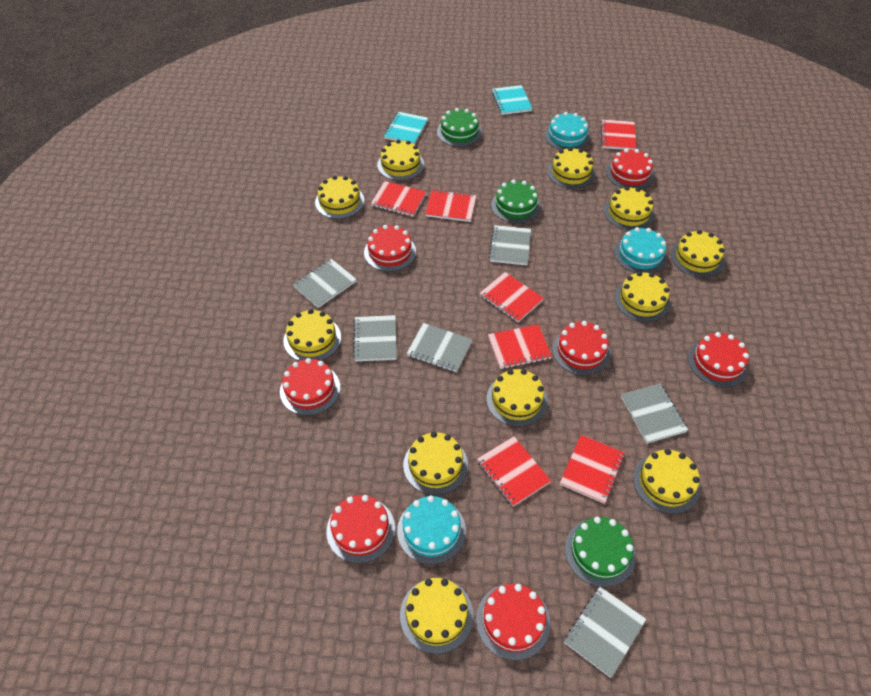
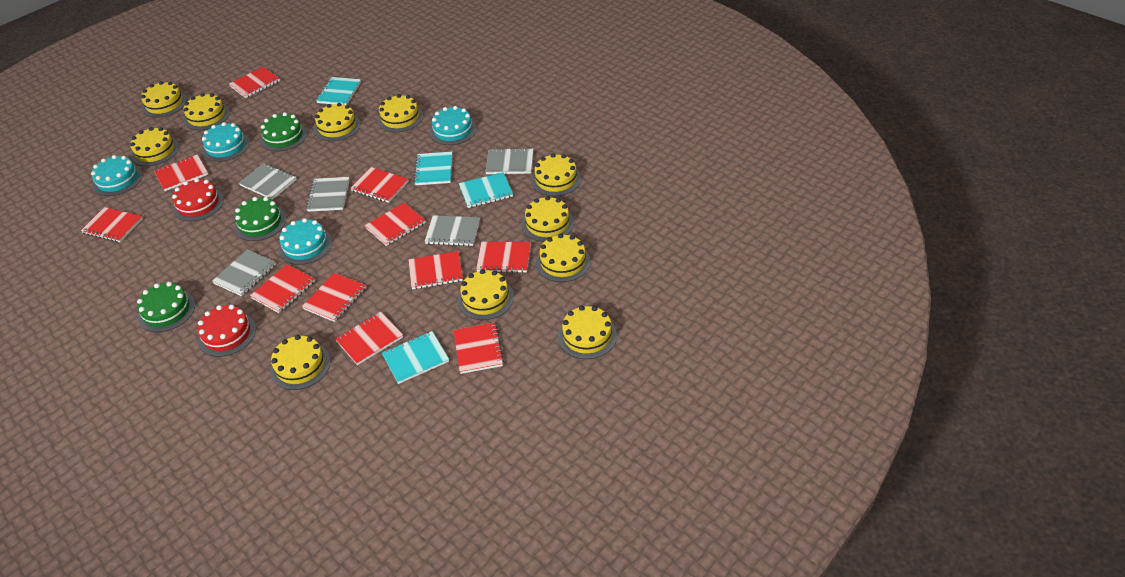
grey notebook: [293,259,356,308] [353,315,397,361] [407,323,472,372] [489,225,531,265] [564,586,646,678] [621,383,688,443] = 6 -> [212,250,276,296] [239,163,297,200] [306,177,350,212] [425,215,480,246] [485,148,534,174] = 5
red cake: [280,358,340,415] [326,495,395,563] [364,225,416,271] [476,584,550,660] [552,321,611,375] [606,149,654,189] [688,332,749,387] = 7 -> [172,178,224,221] [197,305,256,357] = 2
red notebook: [371,181,426,217] [425,190,476,222] [477,436,551,507] [479,272,544,322] [488,324,552,369] [560,435,625,504] [601,119,636,150] = 7 -> [81,207,143,242] [154,154,208,191] [229,67,280,98] [250,264,315,313] [302,273,366,322] [335,312,403,365] [350,167,409,203] [365,203,426,246] [408,251,463,289] [453,322,504,374] [476,242,531,273] = 11
turquoise cake: [397,495,466,564] [545,112,590,150] [614,227,667,273] = 3 -> [91,155,143,196] [202,122,250,162] [279,218,332,265] [430,106,476,145] = 4
turquoise notebook: [384,112,428,145] [492,85,532,115] = 2 -> [316,77,361,105] [382,331,449,384] [414,152,452,185] [459,172,513,208] = 4

